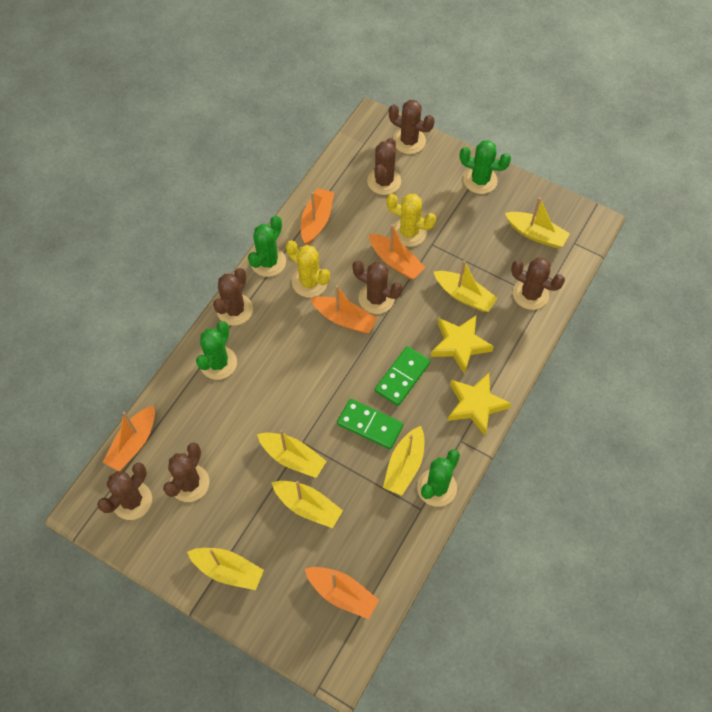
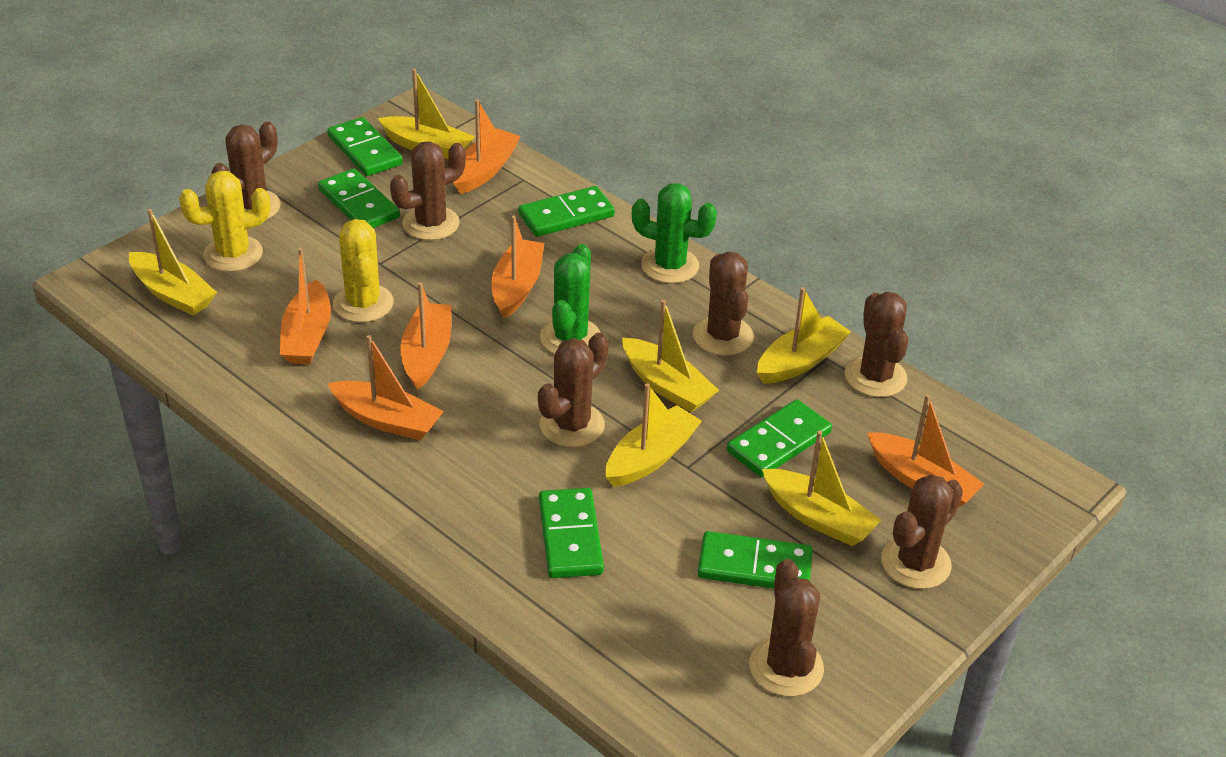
green cactus: [196,321,237,380] [248,216,286,277] [417,450,460,507] [460,140,511,194] = 4 -> [540,244,601,354] [632,183,717,283] = 2
green domino: [337,399,403,449] [375,346,431,406] = 2 -> [318,168,400,228] [327,117,403,176] [518,186,615,237] [539,488,604,578] [698,531,813,589] [727,399,832,477] = 6
orange boat: [103,406,155,471] [301,188,334,245] [305,567,379,619] [310,285,377,333] [369,224,426,279] = 5 -> [280,248,331,364] [327,335,444,441] [400,282,451,390] [453,99,521,194] [491,215,544,319] [867,394,984,506] = 6
yellow star: [431,315,494,374] [448,373,511,436] = 2 -> none = 0

